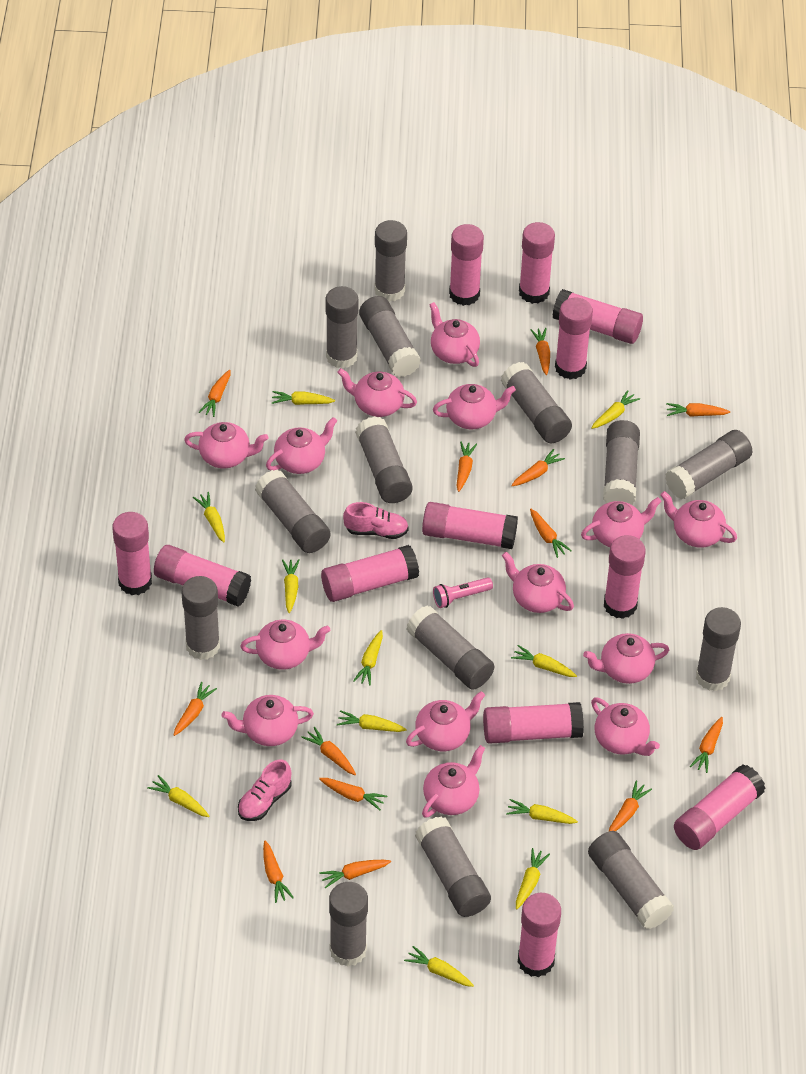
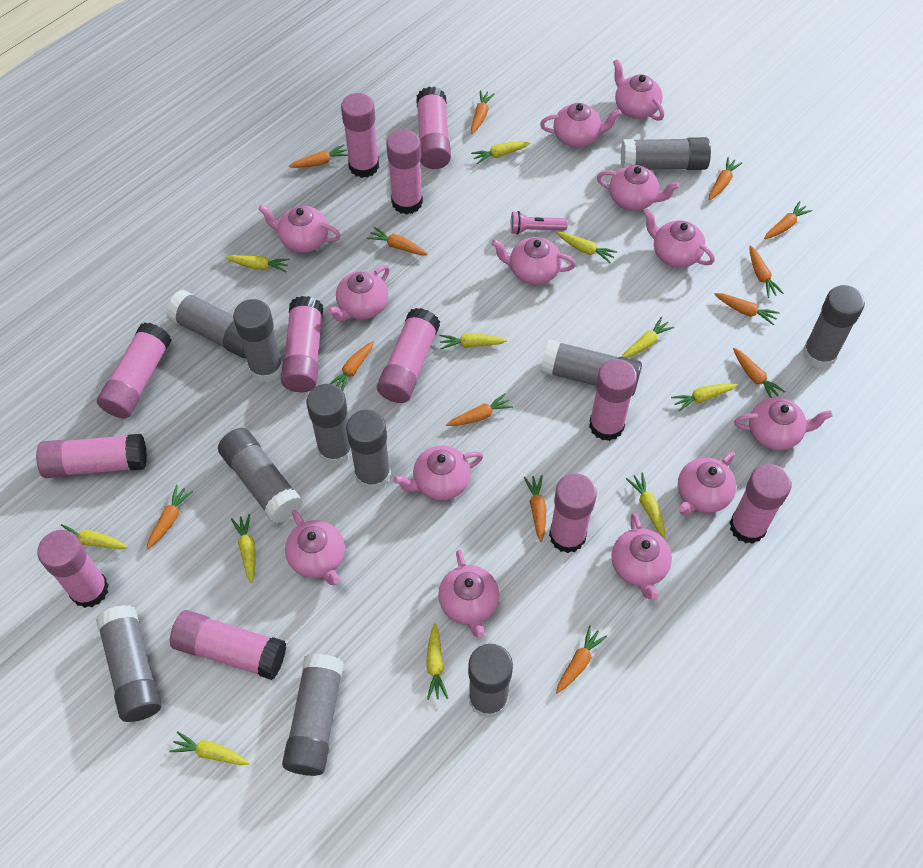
grey glue stick: [181,576,220,660] [255,470,331,553] [325,286,358,369] [329,882,368,967] [355,416,413,503] [359,296,421,377] [374,220,407,302] [407,606,494,690] [415,816,491,917] [501,362,572,443] [588,831,674,929] [603,420,640,505] [665,430,752,499] [696,607,741,691] = 14 -> [96,605,161,722] [166,290,246,358] [218,428,303,524] [233,299,283,382] [282,653,344,776] [306,384,352,465] [346,410,391,491] [468,644,513,718] [541,339,642,396] [621,137,711,170] [803,285,865,369] = 11
pink shoe: [238,759,292,821] [343,502,409,539] = 2 -> none = 0
pink teapot: [184,422,269,468] [222,695,314,746] [240,620,330,670] [266,417,337,474] [337,368,417,417] [406,691,485,751] [422,745,485,818] [429,302,480,367] [433,384,516,429] [502,552,574,613] [581,497,662,547] [583,633,669,684] [591,698,660,756] [660,491,737,548] = 14 -> [258,205,341,253] [285,510,345,585] [327,265,390,321] [393,445,483,501] [438,550,499,638] [491,237,576,285] [540,103,621,148] [597,165,680,211] [612,513,672,599] [613,59,664,121] [643,209,715,268] [678,451,736,516] [734,397,833,451] = 13

